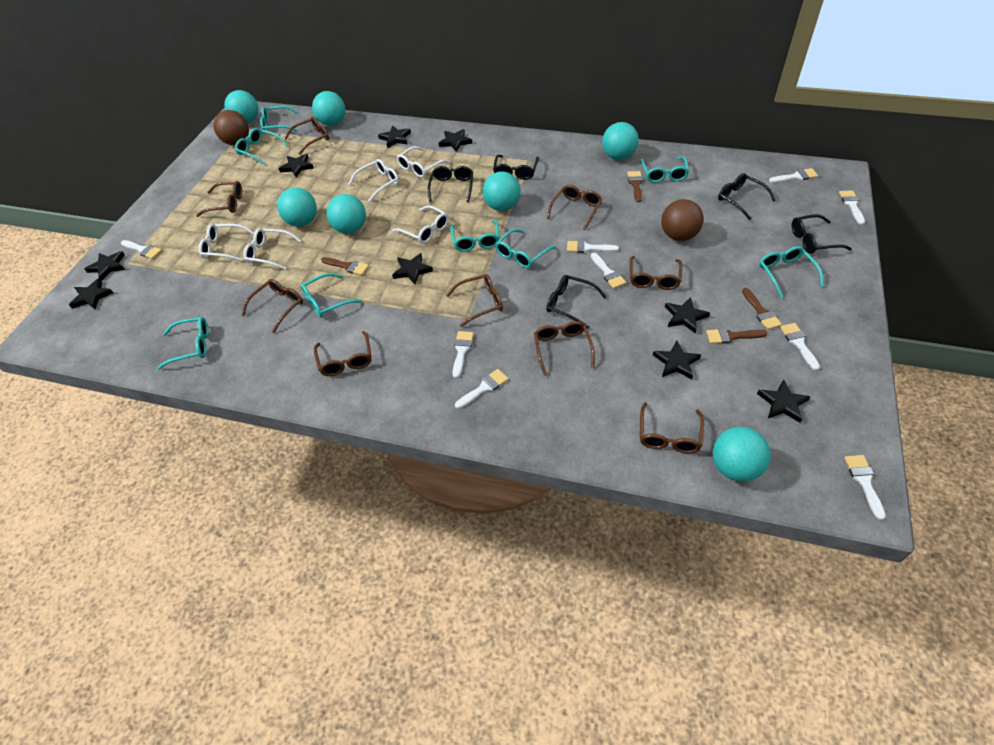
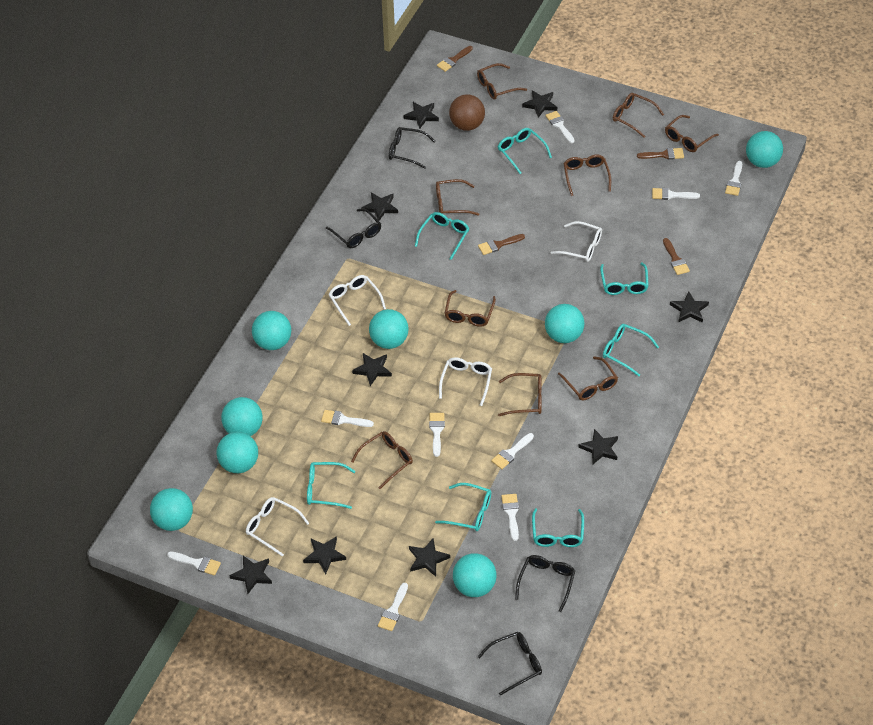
black glasses: [428,166,473,203] [493,155,539,180] [546,275,607,329] [718,173,776,220] [792,214,852,254] = 5 -> [326,209,381,248] [389,127,436,169] [478,632,542,696] [515,555,575,612] = 4
brown ball: [213,110,249,145] [661,199,704,241] = 2 -> [449,94,485,131] = 1
turquoise ball: [224,90,258,124] [277,187,317,227] [312,91,345,126] [326,194,366,234] [483,172,521,211] [602,122,639,160] [713,427,771,482] = 7 -> [150,488,193,531] [217,432,258,473] [221,397,263,436] [252,311,291,350] [369,309,409,349] [453,553,497,597] [545,304,584,343] [746,131,783,168] = 8
turquoise glasses: [158,317,209,369] [235,128,288,165] [260,106,299,133] [301,273,362,318] [450,220,499,252] [495,229,556,268] [641,156,689,183] [759,246,824,298] = 8 -> [307,462,355,509] [415,212,470,260] [435,483,491,531] [498,128,552,174] [532,508,584,547] [600,263,649,295] [603,324,659,376] = 7
white glasses: [199,224,254,262] [244,228,301,270] [348,159,399,202] [392,205,449,244] [397,146,450,178] = 5 -> [246,497,309,557] [328,275,386,326] [439,357,492,406] [550,221,602,262] = 4

